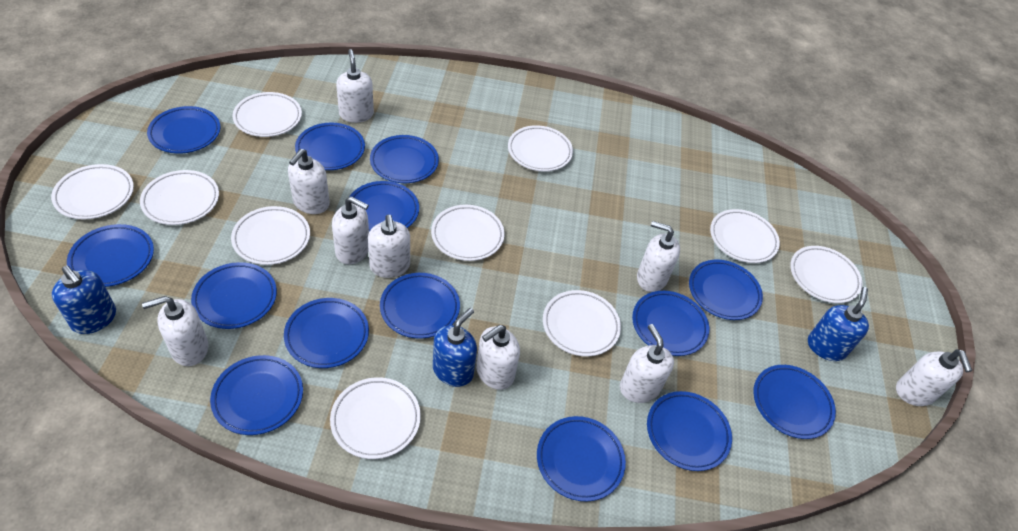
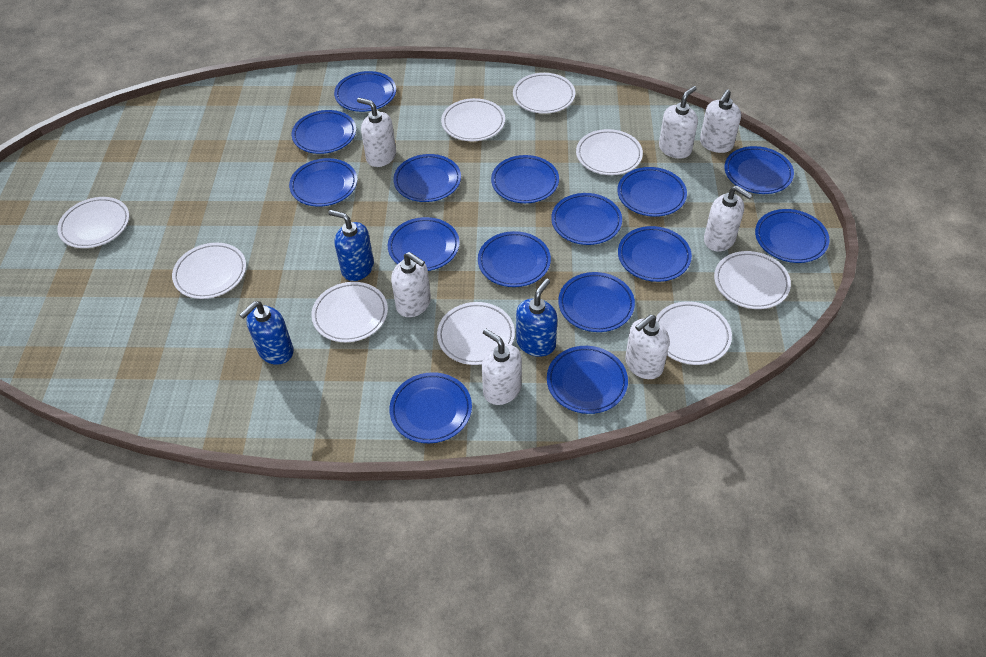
blue plate: [67,224,154,287] [147,106,221,153] [191,262,277,329] [210,355,303,435] [284,298,369,368] [295,123,365,170] [349,181,419,232] [370,135,439,183] [380,273,460,339] [537,416,626,501] [632,291,709,356] [647,391,732,471] [689,260,763,320] [753,365,836,439] = 14 -> [289,158,357,207] [292,110,356,154] [334,71,396,112] [388,217,460,271] [389,372,472,443] [393,154,461,202] [478,231,551,287] [491,155,559,203] [547,346,628,414] [551,193,622,245] [558,272,635,332] [617,167,687,217] [618,226,692,282] [725,146,794,194] [755,209,830,263] = 15
white plate: [51,164,134,219] [140,170,219,225] [231,206,310,265] [233,92,302,137] [330,377,421,459] [431,205,504,261] [508,125,573,172] [543,290,621,356] [710,209,780,263] [790,246,862,303] = 10 -> [57,197,129,248] [172,243,246,299] [311,282,388,342] [437,302,515,365] [441,98,505,141] [513,73,575,114] [576,129,643,175] [656,301,732,365] [714,251,791,309] = 9
white soap dispenser: [142,296,208,366] [288,149,330,214] [332,197,369,264] [336,49,374,123] [368,215,410,278] [476,325,520,390] [620,324,674,403] [637,221,680,292] [896,349,972,406] = 9 -> [357,98,396,167] [391,252,431,317] [482,329,522,405] [625,314,670,379] [659,86,698,159] [700,89,741,153] [704,186,752,251] = 7

